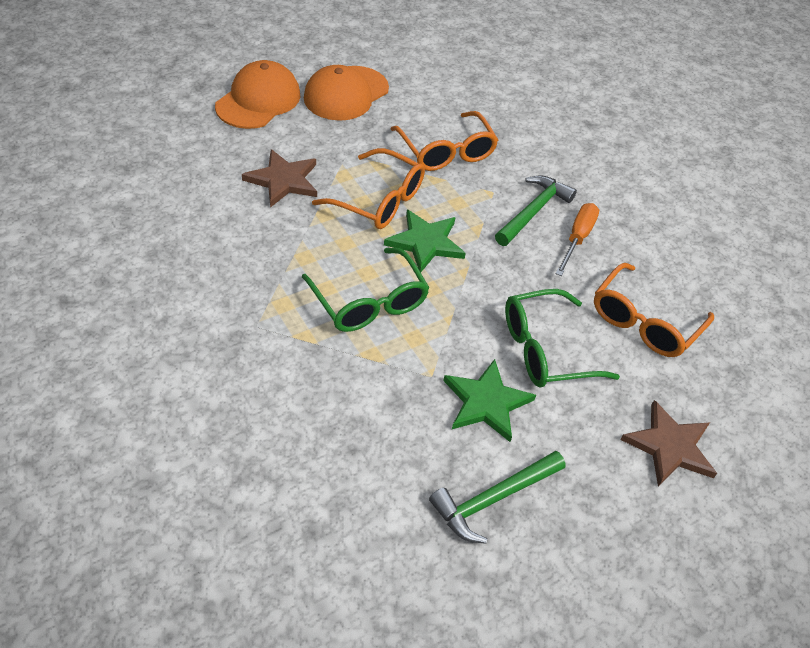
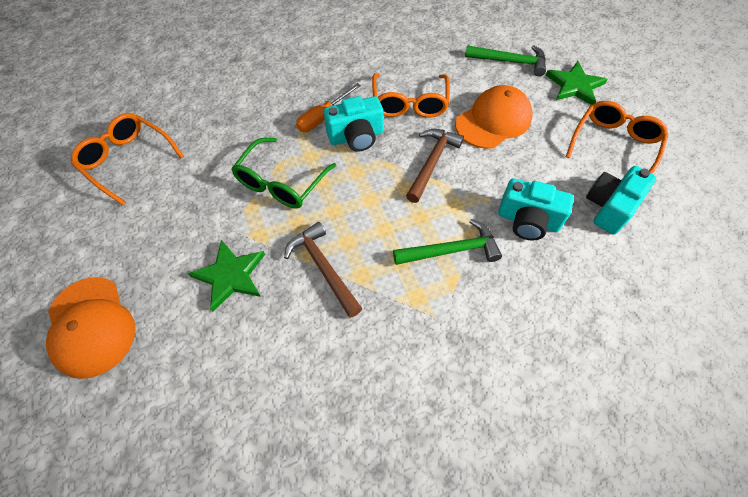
brown hammer: none = 0 -> [284,222,362,318] [406,129,464,203] = 2
brown star: [242,149,317,208] [620,400,717,486] = 2 -> none = 0
green glasses: [302,248,430,332] [505,289,620,387] = 2 -> [231,138,336,209] = 1
turquoise camera: none = 0 -> [324,96,384,152] [498,178,574,240] [586,166,656,235] = 3

